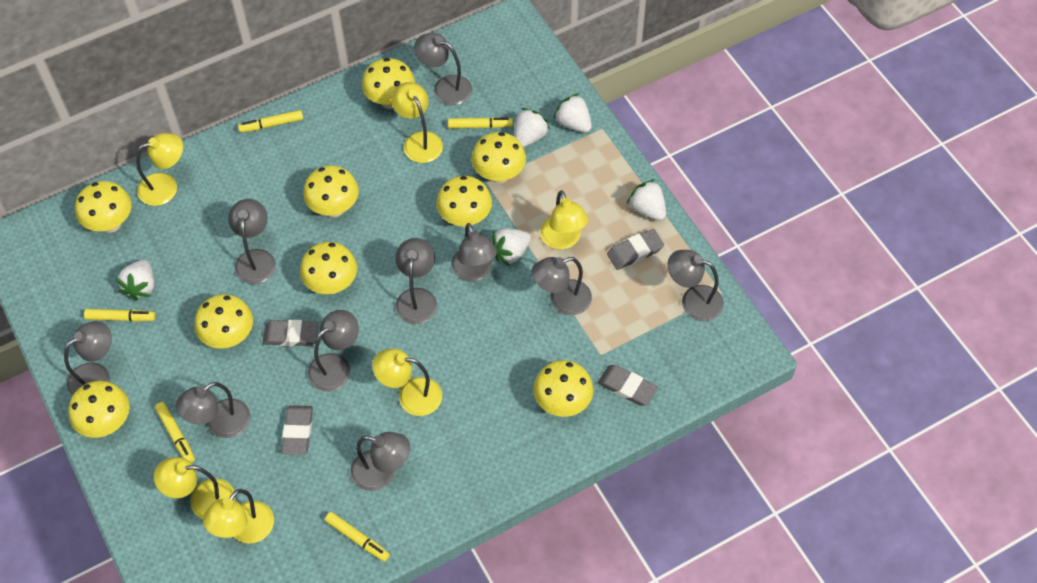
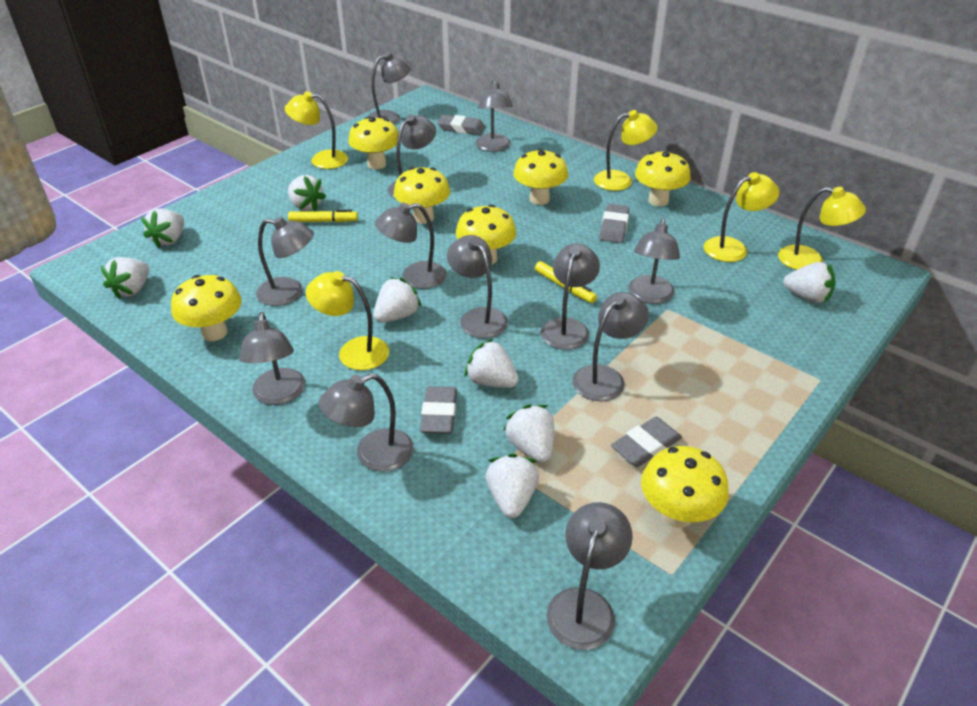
grey lamp: [64,321,112,396] [176,382,250,438] [228,199,276,284] [308,310,359,391] [350,432,410,491] [395,238,437,324] [414,33,472,105] [451,223,497,282] [532,257,592,315] [667,250,724,321] = 10 -> [239,312,306,405] [256,217,314,306] [319,373,414,472] [367,52,412,124] [375,202,447,289] [388,114,436,198] [447,235,508,339] [475,80,513,152] [541,243,600,350] [546,502,633,650] [572,292,649,401] [629,218,680,304] = 12
white strawberry: [116,260,154,301] [492,228,531,266] [514,108,550,148] [553,93,592,133] [627,179,666,221] = 5 -> [101,257,149,299] [141,209,184,248] [288,175,326,211] [374,277,422,323] [465,339,519,388] [486,454,539,518] [503,404,554,463] [783,262,836,303] = 8
yellow lamp: [136,133,183,206] [154,457,235,519] [203,489,274,544] [372,349,442,416] [391,82,443,163] [540,190,588,250] = 6 -> [285,91,348,169] [306,271,389,370] [594,110,658,191] [703,172,779,262] [778,187,866,270] = 5
yellow marker: [84,309,156,322] [155,402,195,463] [238,110,303,133] [325,512,390,562] [448,117,513,128] = 5 -> [288,210,358,222] [535,261,597,303] = 2
yellow mushroom: [68,381,130,438] [75,181,132,233] [195,294,253,349] [300,242,357,294] [303,165,359,217] [362,58,415,109] [436,176,492,228] [471,132,526,183] [533,360,594,417] = 9 -> [171,275,242,341] [348,117,398,169] [394,167,450,224] [456,204,516,264] [513,149,568,205] [635,151,691,206] [641,446,729,528] = 7

